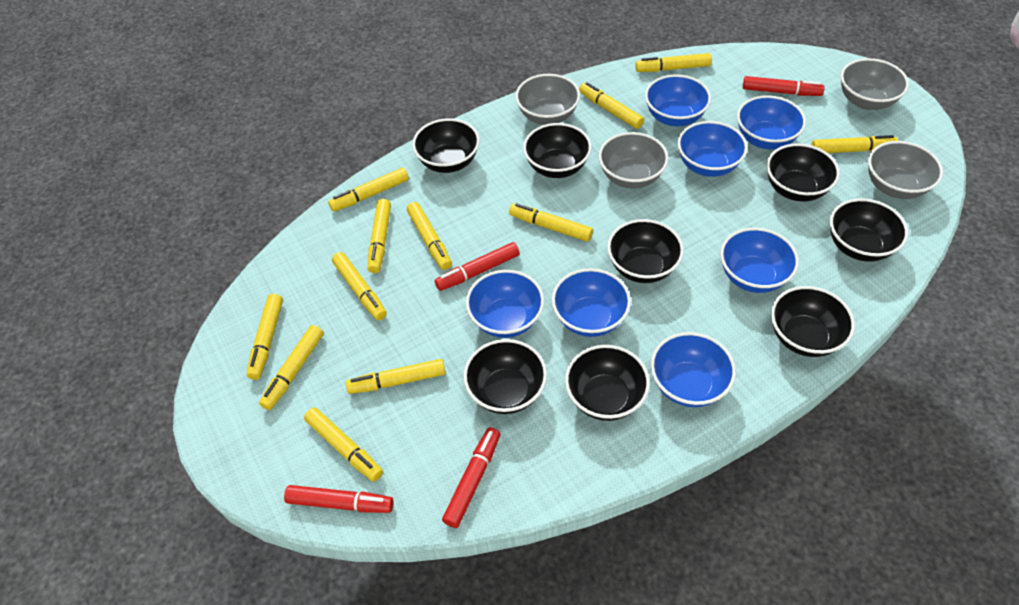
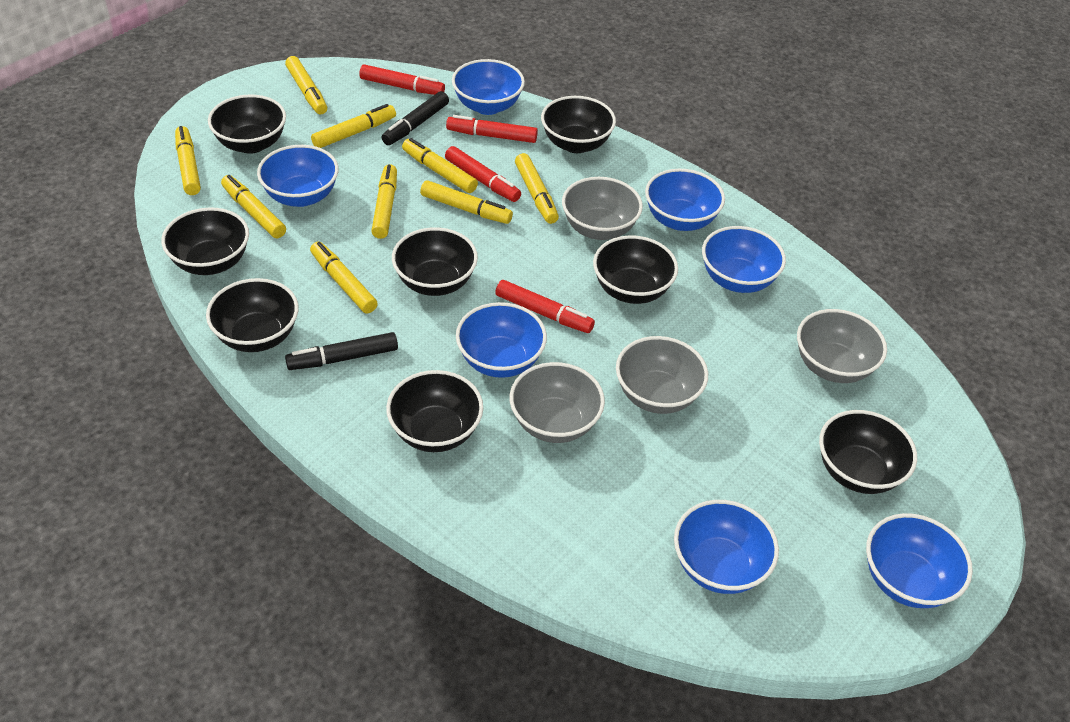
black marker: none = 0 -> [285,332,398,370] [382,91,449,145] = 2
yellow marker: [247,294,283,380] [259,325,324,410] [304,408,383,482] [328,168,409,212] [332,252,387,320] [346,359,446,394] [367,199,391,273] [407,202,452,270] [509,203,593,242] [579,82,644,129] [635,53,712,72] [811,135,898,153] = 12 -> [175,126,201,195] [221,175,286,238] [285,56,327,114] [310,242,378,313] [311,104,396,148] [371,164,397,239] [402,138,478,193] [420,180,513,224] [515,153,559,224] = 9

